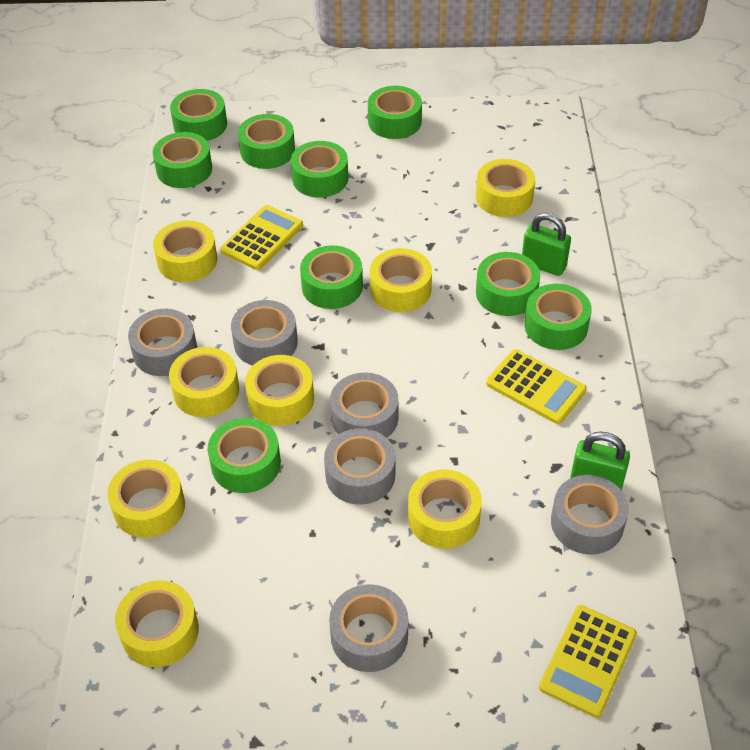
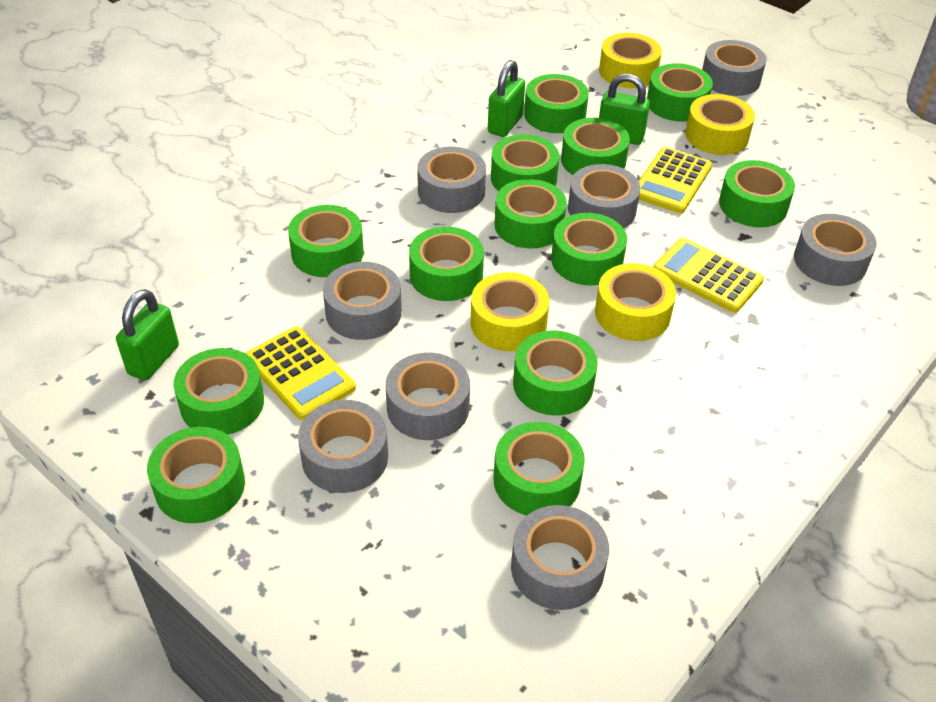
green padlock: [522,213,571,276] [570,432,630,490] = 2 -> [116,289,179,381] [488,60,525,137] [599,74,650,145] = 3
green tape: [153,132,212,188] [170,89,227,141] [208,418,281,493] [238,114,295,169] [291,141,348,198] [300,245,363,309] [368,86,422,139] [476,252,540,316] [524,284,592,350] = 9 -> [147,427,245,523] [173,348,264,435] [288,205,364,277] [409,227,484,301] [491,134,559,191] [494,179,567,249] [494,422,585,516] [513,330,598,416] [524,74,589,133] [551,213,627,285] [561,118,630,175] [647,63,713,122] [719,160,795,227] = 13
grey tape: [128,309,197,376] [231,300,298,365] [324,428,395,505] [329,584,408,672] [330,373,399,438] [551,475,629,555] = 6 -> [298,400,388,493] [323,262,402,340] [386,353,470,440] [417,147,486,213] [511,505,609,610] [568,164,640,228] [702,40,766,96] [794,214,877,286] = 8
yellow tape: [107,460,185,538] [115,580,199,667] [153,221,217,282] [169,347,239,417] [245,355,314,426] [370,248,432,312] [408,469,482,549] [476,159,535,217] = 8 -> [470,272,549,352] [595,263,676,341] [599,33,662,88] [685,94,755,155] = 4

